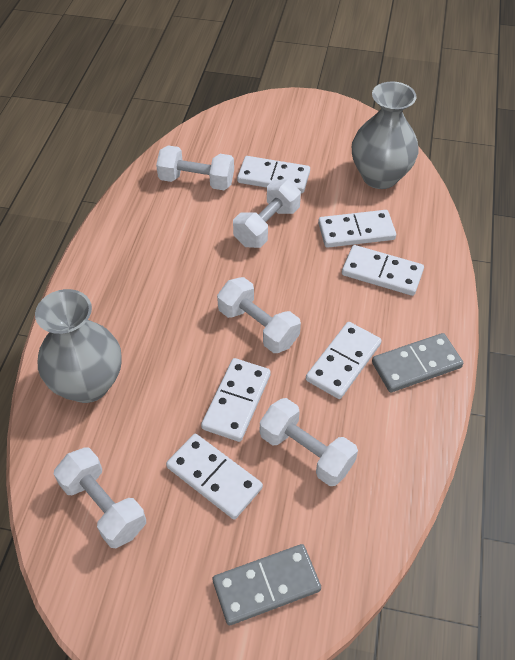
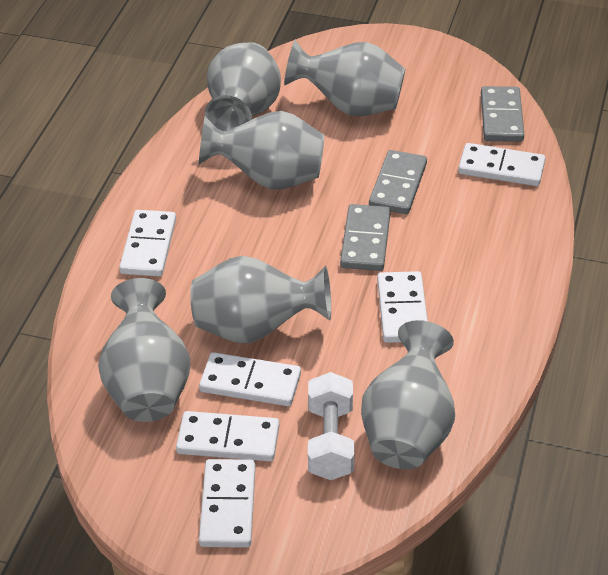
grey domino: [212,544,321,625] [372,333,463,392] = 2 -> [340,204,391,271] [369,150,427,214] [481,86,524,142] = 3
grey vase: [35,289,122,403] [352,81,419,189] = 2 -> [98,278,190,422] [190,256,331,344] [199,111,324,189] [205,42,281,131] [284,40,405,117] [361,320,455,469] = 6
white dumbbell: [54,447,146,548] [156,145,234,190] [217,277,301,353] [233,179,301,248] [260,398,358,486] = 5 -> [308,372,354,480] = 1

